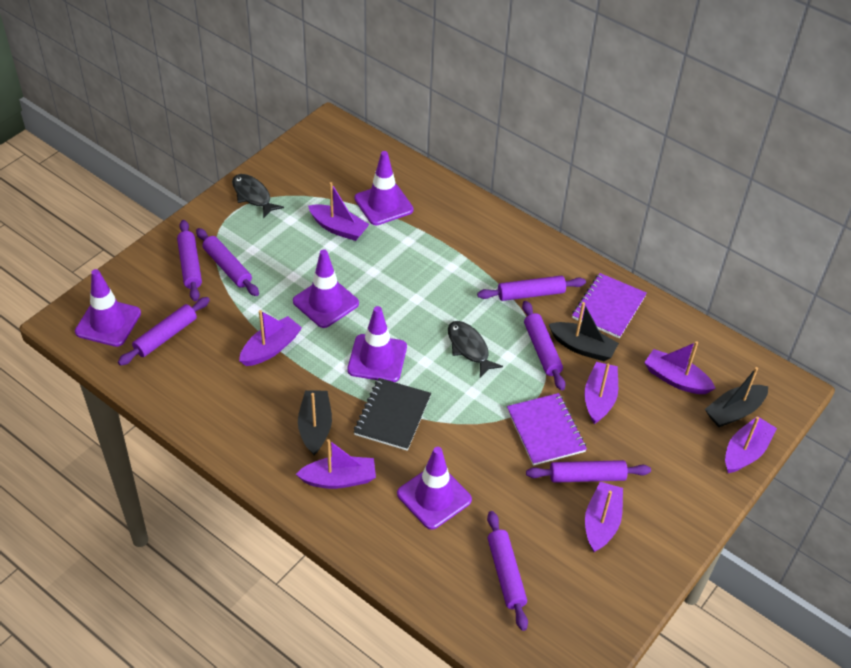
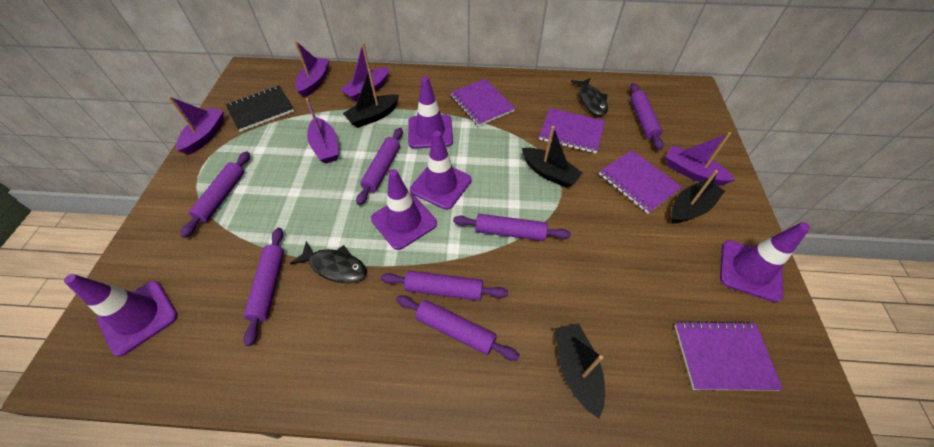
black boat: [298,391,332,455] [549,302,619,361] [705,367,768,427] = 3 -> [343,69,399,128] [522,126,583,188] [554,323,605,418] [671,170,725,223] = 4
purple boat: [239,310,302,366] [296,439,376,489] [308,182,370,241] [584,362,618,424] [585,482,623,552] [644,341,716,394] [725,416,777,473] = 7 -> [168,96,224,155] [295,41,329,97] [306,98,339,164] [340,42,389,102] [665,132,735,186] = 5
purple notebook: [507,393,587,466] [572,273,647,338] = 2 -> [450,79,515,126] [539,108,605,153] [599,150,682,214] [674,321,783,391] = 4

